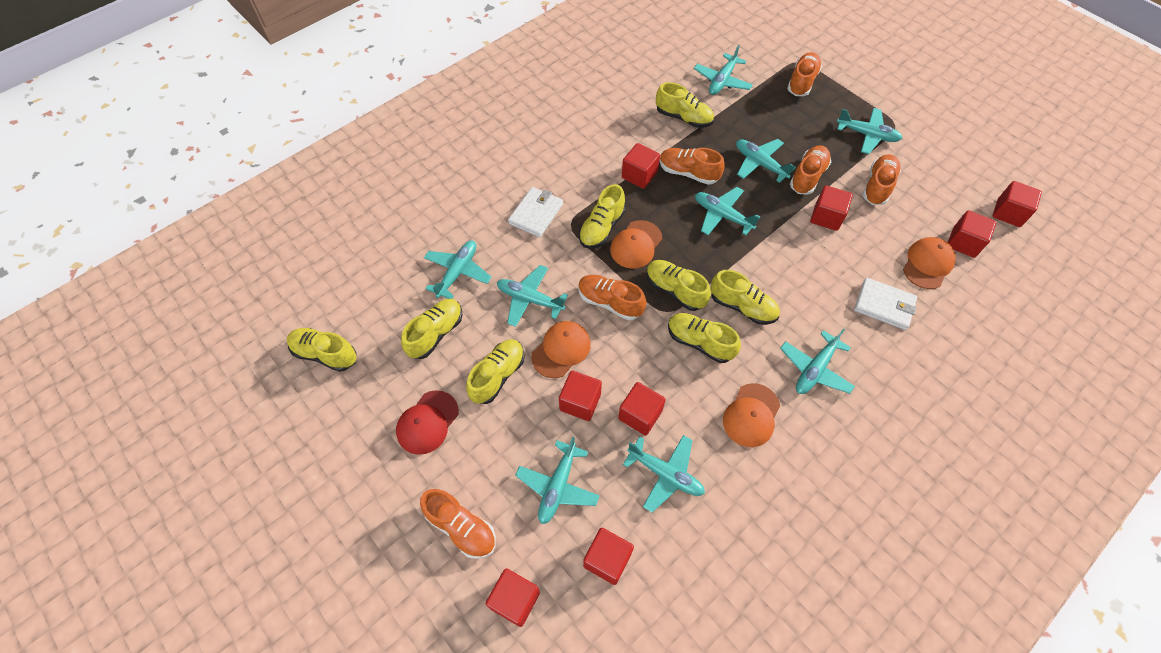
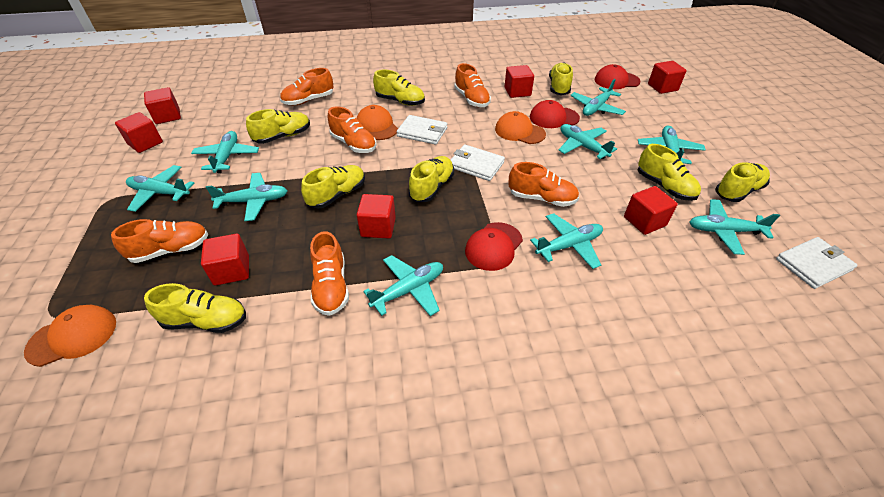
orange cap: [531,321,591,378] [610,220,662,269] [723,383,780,447] [903,237,956,289] = 4 -> [24,305,116,367] [356,105,398,140] [495,111,546,144] = 3
red cap: [396,390,459,455] = 1 -> [465,222,523,271] [530,100,580,128] [594,64,640,89] = 3
red cube: [485,568,540,627] [559,371,602,421] [583,528,634,585] [618,382,666,436] [622,143,660,189] [810,185,853,231] [948,210,996,258] [992,181,1042,227] = 8 -> [115,112,163,153] [144,87,181,124] [201,234,249,286] [357,194,396,239] [504,65,534,98] [624,186,678,235] [648,61,687,94] = 7
white wallet: [508,187,563,237] [854,278,917,330] = 2 -> [397,115,447,145] [451,144,505,181] [776,237,858,289] = 3

